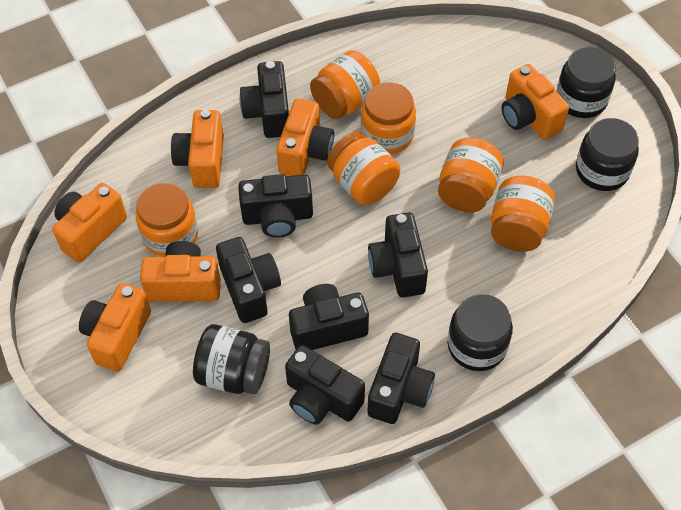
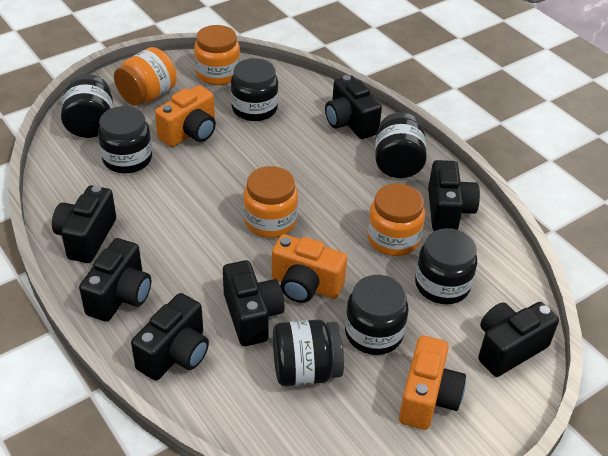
black jar: [193,324,270,394] [448,294,513,371] [556,47,616,118] [576,118,639,191] = 4 -> [61,74,113,138] [98,106,152,173] [231,58,278,121] [273,320,344,386] [345,275,408,355] [375,112,427,178] [415,228,477,304] = 7
orange camera: [52,183,127,263] [79,283,151,372] [140,241,221,302] [171,110,224,188] [276,99,334,176] [502,64,569,140] = 6 -> [155,85,216,147] [272,234,347,303] [399,335,466,430] = 3
orange jar: [136,183,198,257] [310,50,381,119] [327,131,400,205] [361,82,416,154] [438,138,504,212] [491,175,555,252] = 6 -> [114,47,177,106] [194,25,240,85] [243,166,298,238] [367,184,425,256] = 4

